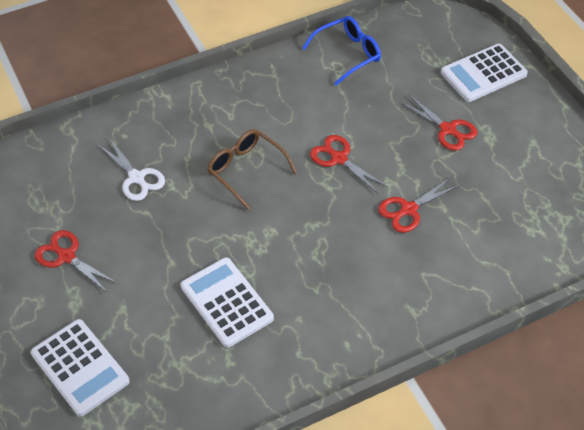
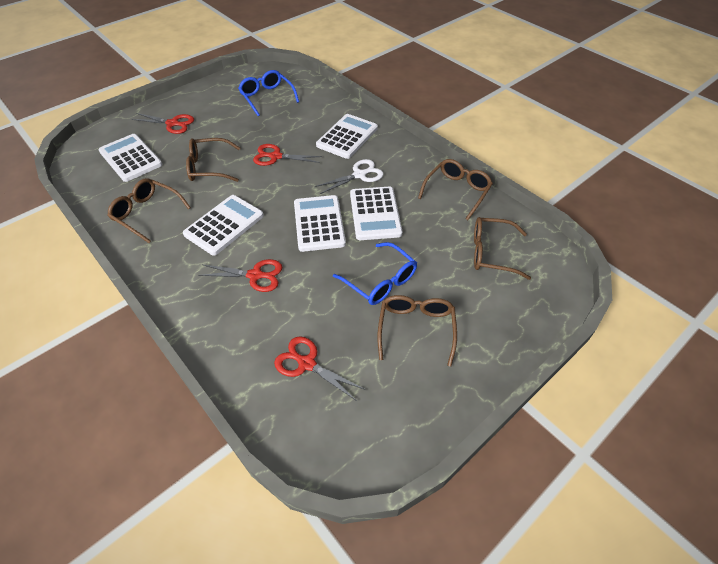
blue glasses: [302,16,381,85] = 1 -> [238,70,299,117] [333,242,417,305] = 2
brown glasses: [207,129,297,210] = 1 -> [107,178,191,243] [186,138,240,182] [378,295,457,367] [418,159,493,220] [474,217,531,280] = 5
white calculator: [31,319,130,416] [181,257,274,348] [441,44,528,102] = 3 -> [99,134,162,182] [183,195,264,256] [294,195,346,252] [316,114,378,159] [350,187,403,240] = 5

